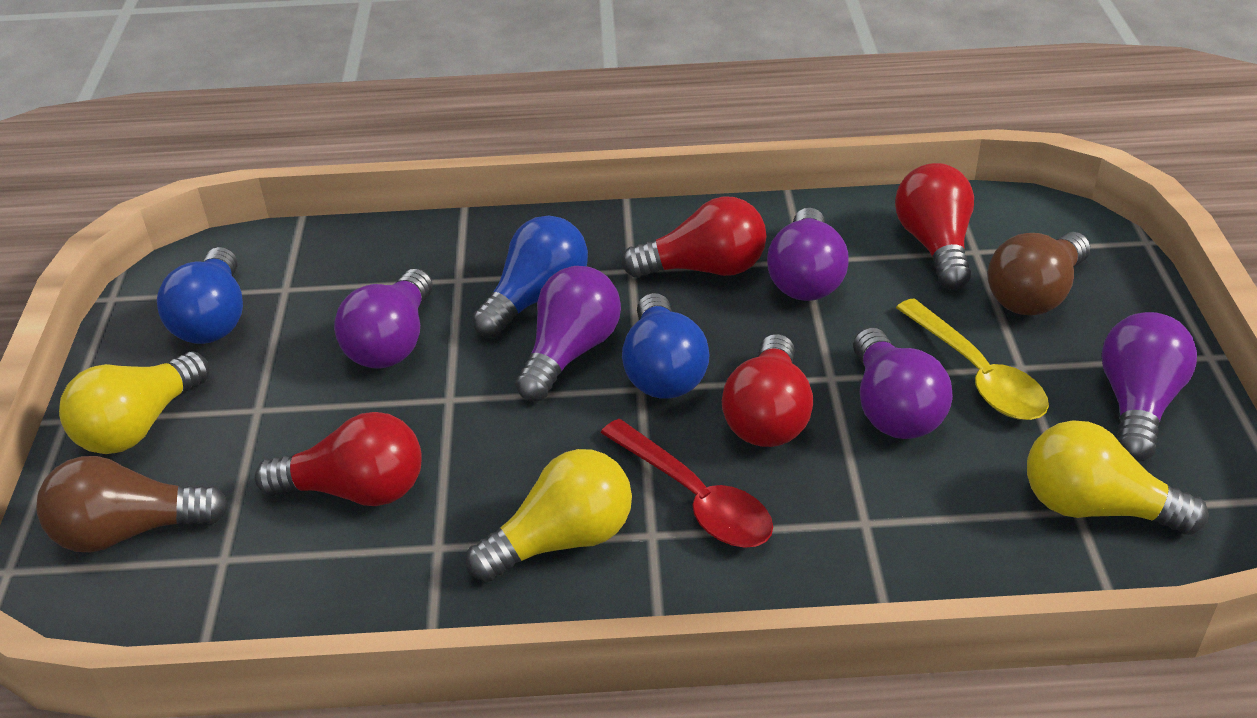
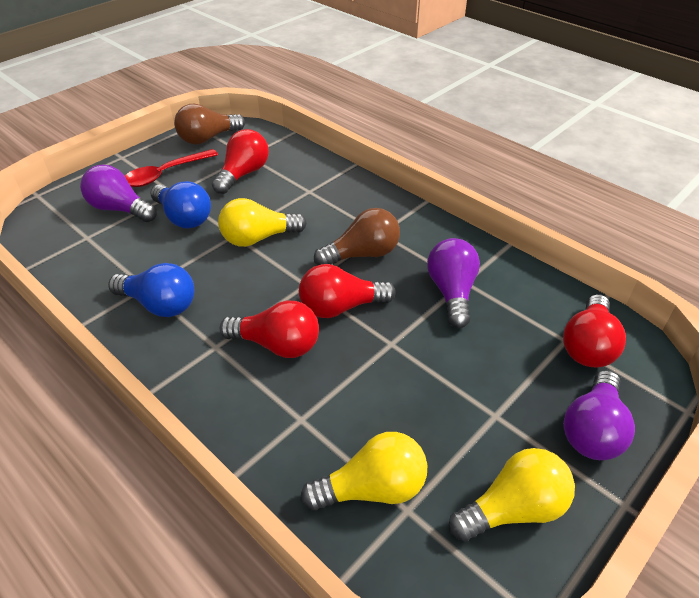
blue light bulb: [157,247,243,344] [472,215,588,338] [622,293,710,399] = 3 -> [108,263,194,317] [151,181,211,229] = 2
purple light bulb: [334,269,432,369] [515,266,621,401] [767,208,849,301] [853,328,953,439] [1101,312,1197,462] = 5 -> [80,165,157,222] [427,238,480,328] [563,370,635,460] = 3
yellow spoon: [896,298,1049,420] = 1 -> none = 0

